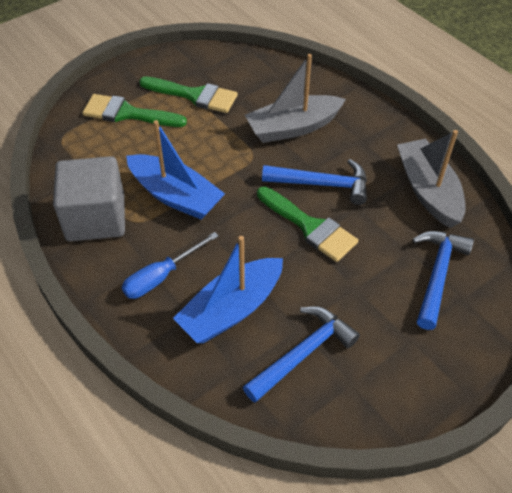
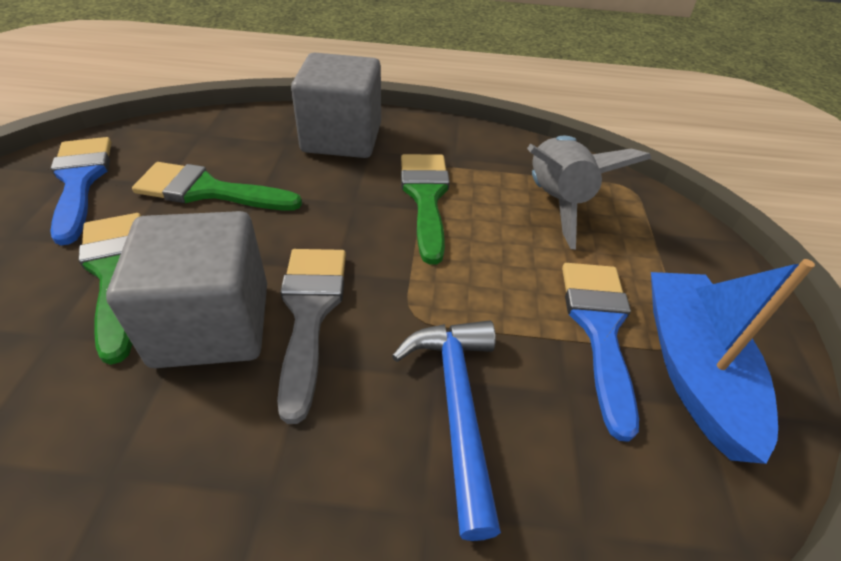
blue boat: [126,120,225,219] [173,236,283,343] = 2 -> [651,259,815,464] = 1
blue brush: none = 0 -> [50,137,111,245] [562,263,639,442] = 2
blue hammer: [243,306,360,403] [262,159,367,205] [412,231,474,330] = 3 -> [392,320,501,541] = 1
blue screwdriver: [122,232,219,299] = 1 -> none = 0
grey boat: [245,54,346,143] [397,130,466,228] = 2 -> none = 0
grey brush: none = 0 -> [277,249,346,424] = 1
grey cube: [53,156,125,242] = 1 -> [106,211,267,368] [291,52,381,158] = 2
grey rocket: none = 0 -> [527,136,652,249] = 1

